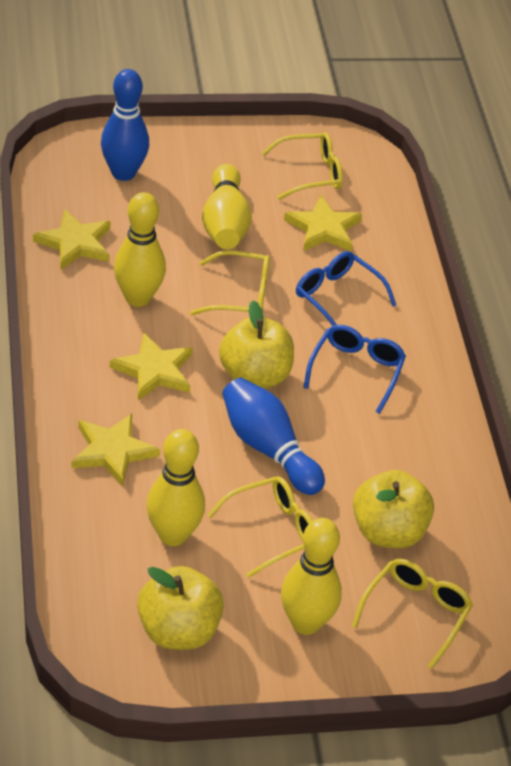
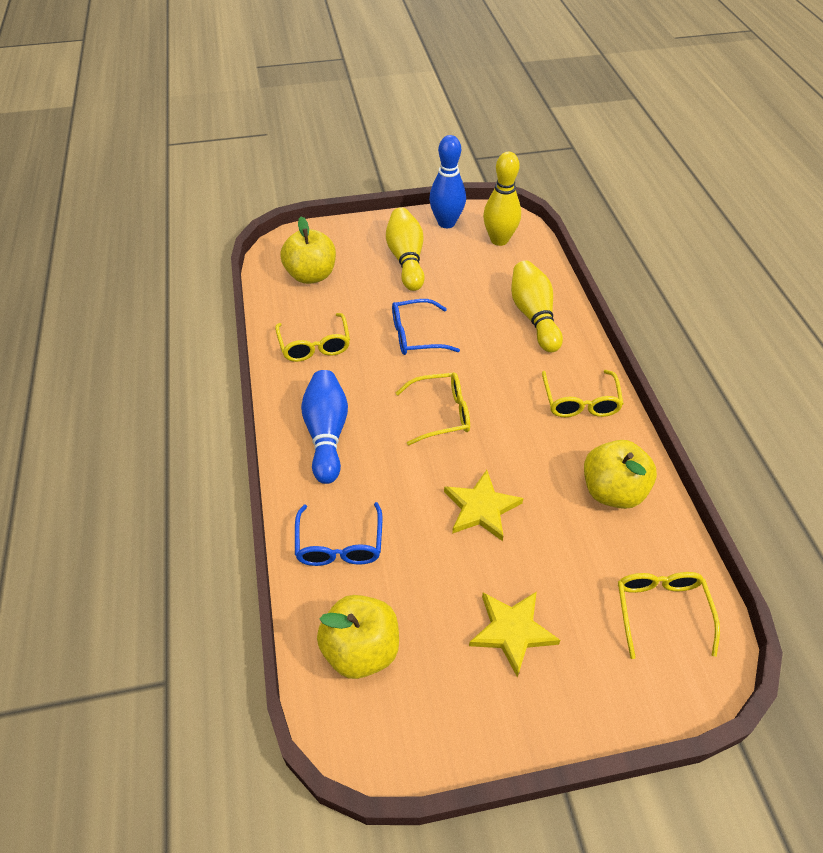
yellow bowling pin: [114,192,166,307] [146,429,205,546] [202,164,252,249] [281,518,342,635] = 4 -> [386,208,425,291] [483,152,521,246] [511,261,563,352] = 3
yellow star: [33,209,111,270] [71,414,160,487] [110,333,193,401] [284,195,362,251] = 4 -> [444,470,523,541] [469,591,560,677] = 2

